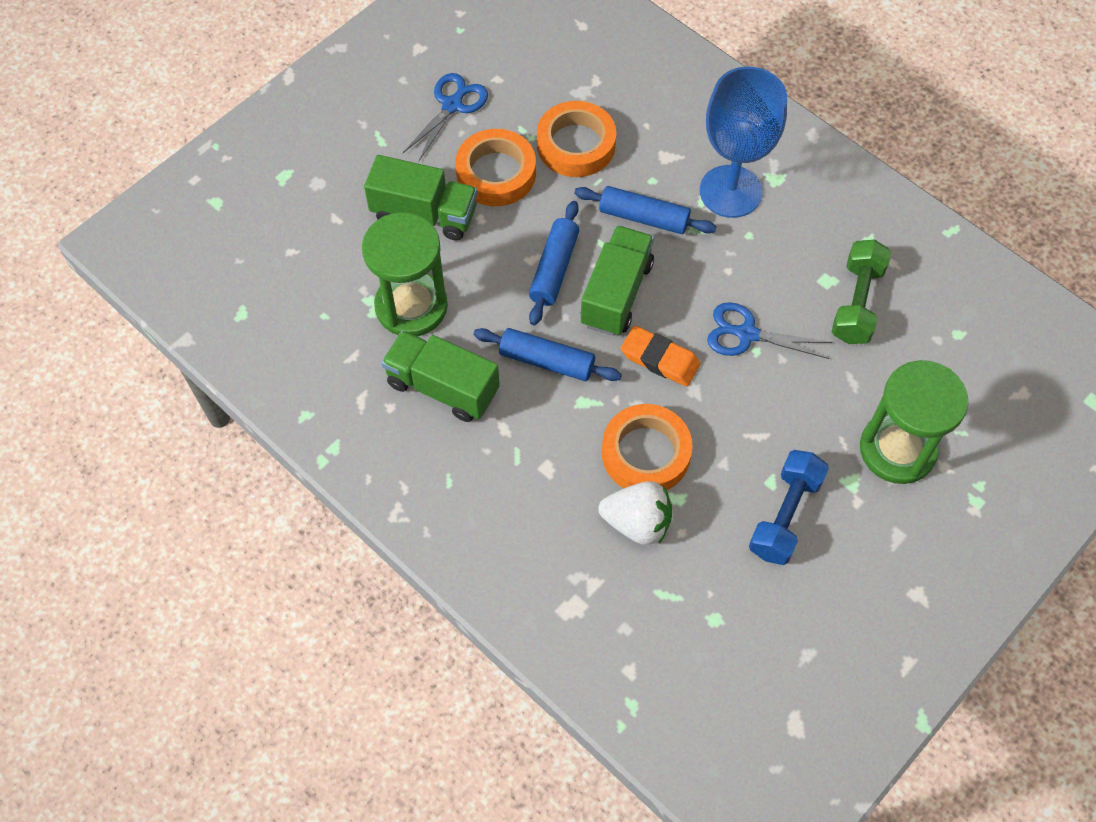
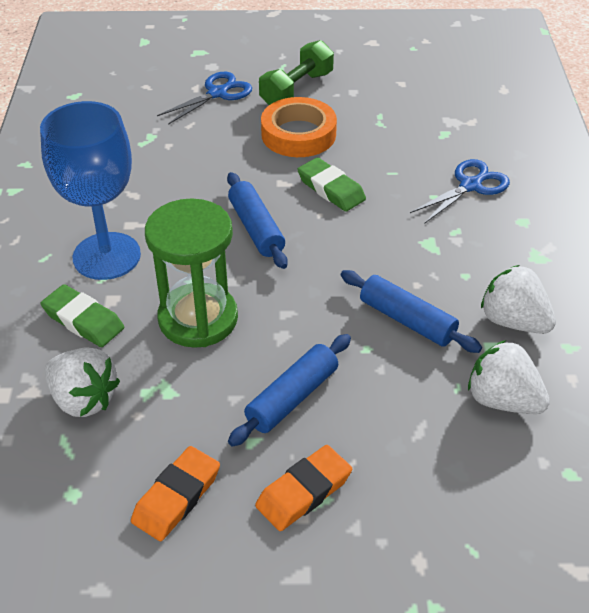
blue dumbbell: [749,450,829,565] = 1 -> none = 0
green eraser: none = 0 -> [41,284,124,347] [297,157,366,211] = 2
green hourglass: [362,212,448,336] [860,360,969,484] = 2 -> [145,198,238,348] = 1
green truck: [364,155,477,241] [381,330,500,422] [581,225,654,336] = 3 -> none = 0
orange eraser: [621,326,701,387] = 1 -> [131,446,220,541] [255,445,352,531] = 2
orange tape: [455,129,536,206] [537,101,616,177] [602,404,692,490] = 3 -> [261,97,337,157] = 1
white strawberry: [598,481,672,545] = 1 -> [44,347,120,417] [468,340,550,414] [481,265,556,334] = 3

